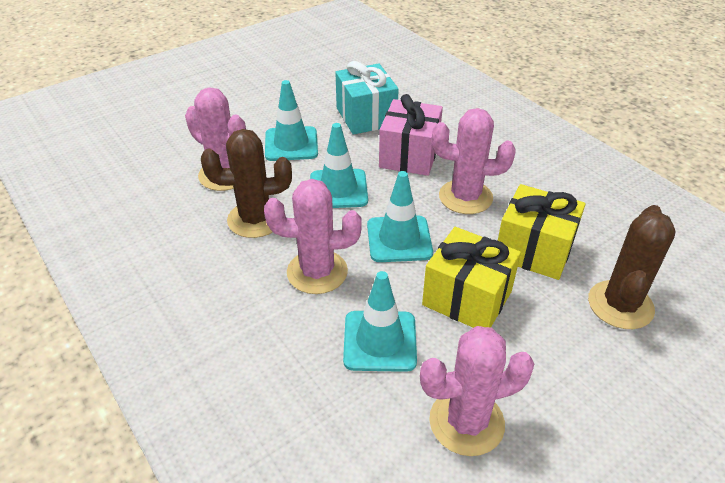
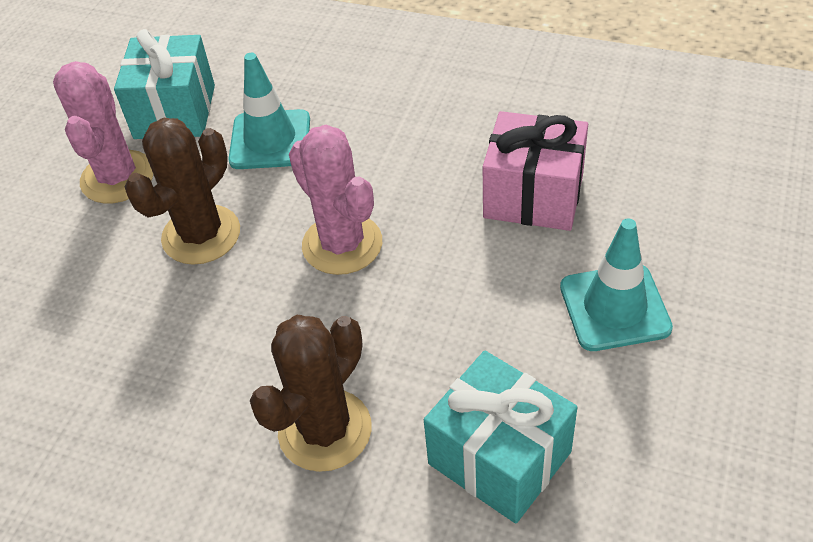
pink cactus: [185,87,246,191] [264,179,361,294] [420,326,534,456] [432,108,516,214] = 4 -> [53,61,154,204] [289,125,382,275] = 2
turquoise gift: [335,61,399,135] = 1 -> [114,29,215,139] [424,351,577,524] = 2
turquoise traffic cone: [265,80,318,161] [310,123,368,208] [343,271,417,372] [367,171,433,262] = 4 -> [229,53,310,169] [560,218,673,351] = 2
yellow gift: [422,227,521,328] [498,184,586,280] = 2 -> none = 0

